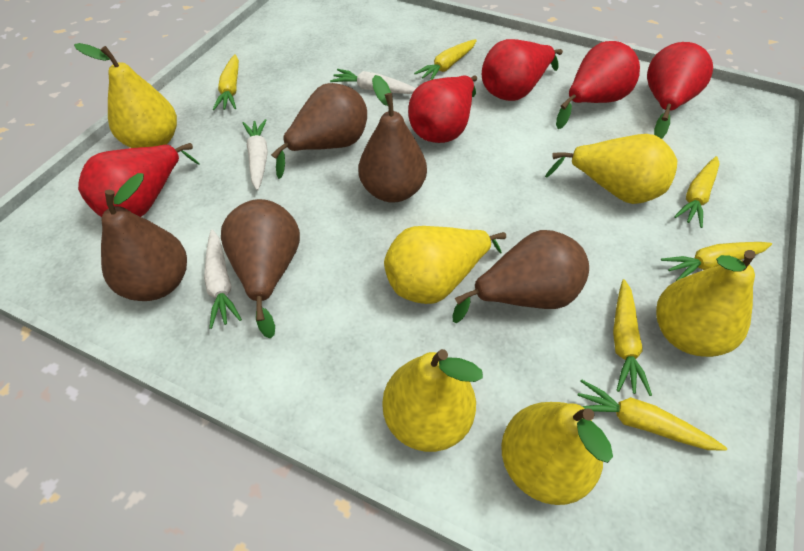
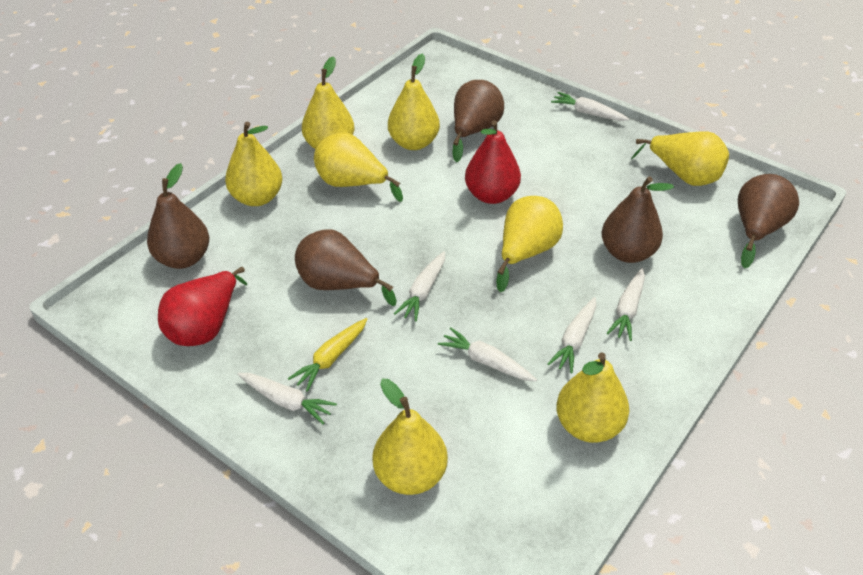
red pear: [78,143,200,217] [408,75,477,143] [482,39,563,101] [556,41,640,129] [647,42,713,139] = 5 -> [158,267,248,346] [465,120,521,204] = 2
white carrot: [204,229,242,329] [243,119,268,190] [330,69,416,94] = 3 -> [237,373,337,424] [394,251,445,321] [438,327,537,381] [548,297,596,373] [551,92,629,121] [607,268,645,341] = 6
yellow carrot: [212,54,239,110] [414,39,477,80] [578,379,727,451] [613,279,652,396] [661,242,772,281] [674,156,720,228] = 6 -> [288,318,367,392] = 1
yellow pear: [74,43,177,148] [382,349,483,452] [384,226,506,304] [501,402,613,505] [545,134,677,204] [656,250,756,357] = 6 -> [225,122,282,206] [302,56,354,149] [314,132,403,202] [372,379,448,495] [388,53,440,150] [496,196,563,292] [556,352,629,443] [631,131,729,186] = 8

